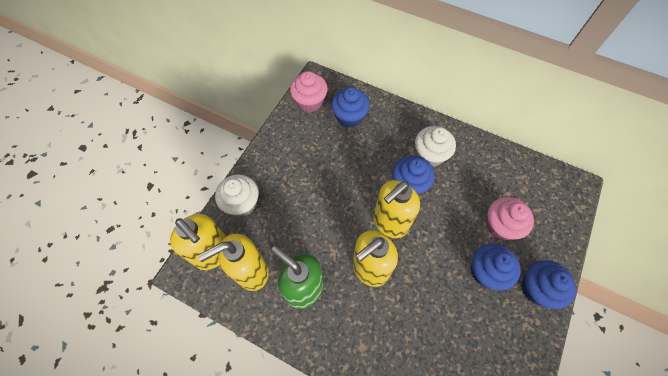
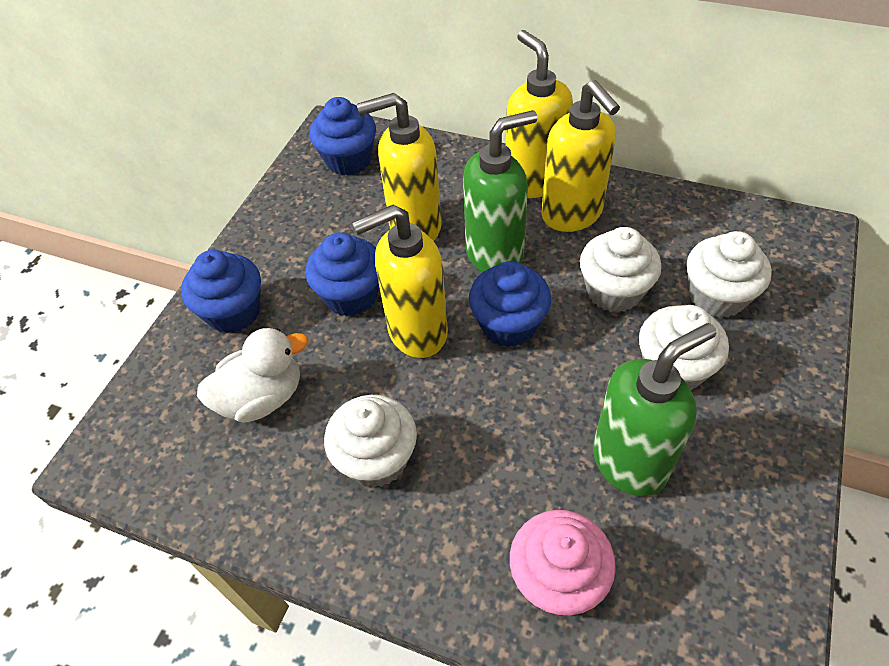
green soap dispenser: [271,246,323,309] = 1 -> [463,110,537,273] [593,323,717,496] = 2
pink cupcake: [290,71,328,112] [486,197,534,240] = 2 -> [510,510,616,615] = 1
white cupcake: [215,174,259,217] [415,126,456,167] = 2 -> [324,395,417,488] [580,227,662,313] [639,305,729,390] [687,231,772,318] = 4
white duck: none = 0 -> [197,328,308,423] = 1

